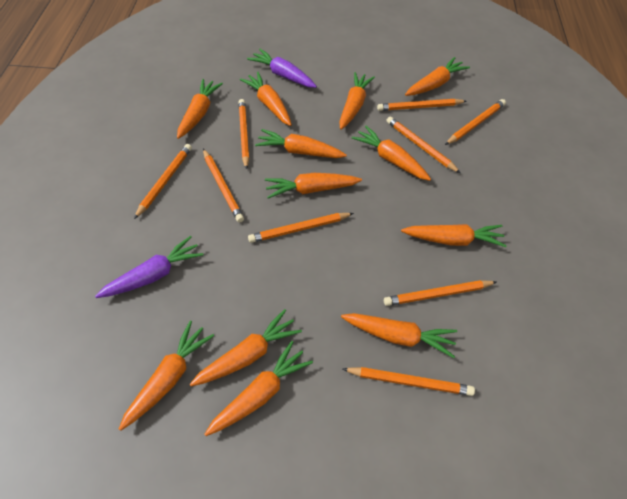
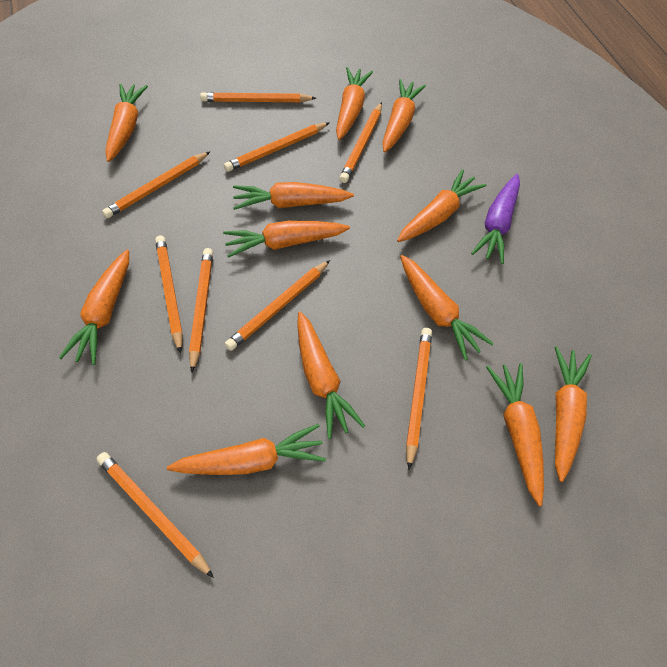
purple carrot: [95,236,203,298] [247,49,317,88] = 2 -> [471,174,520,264] = 1

